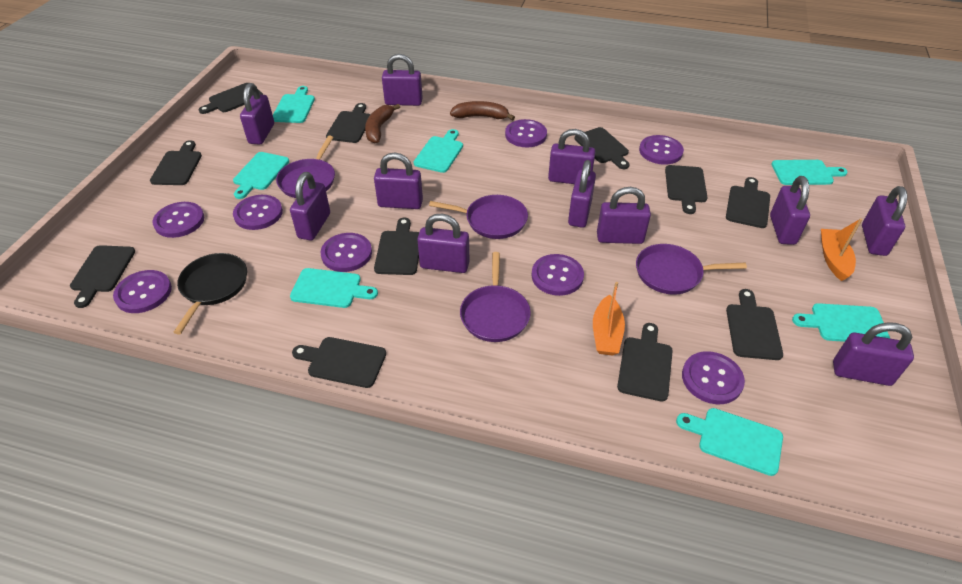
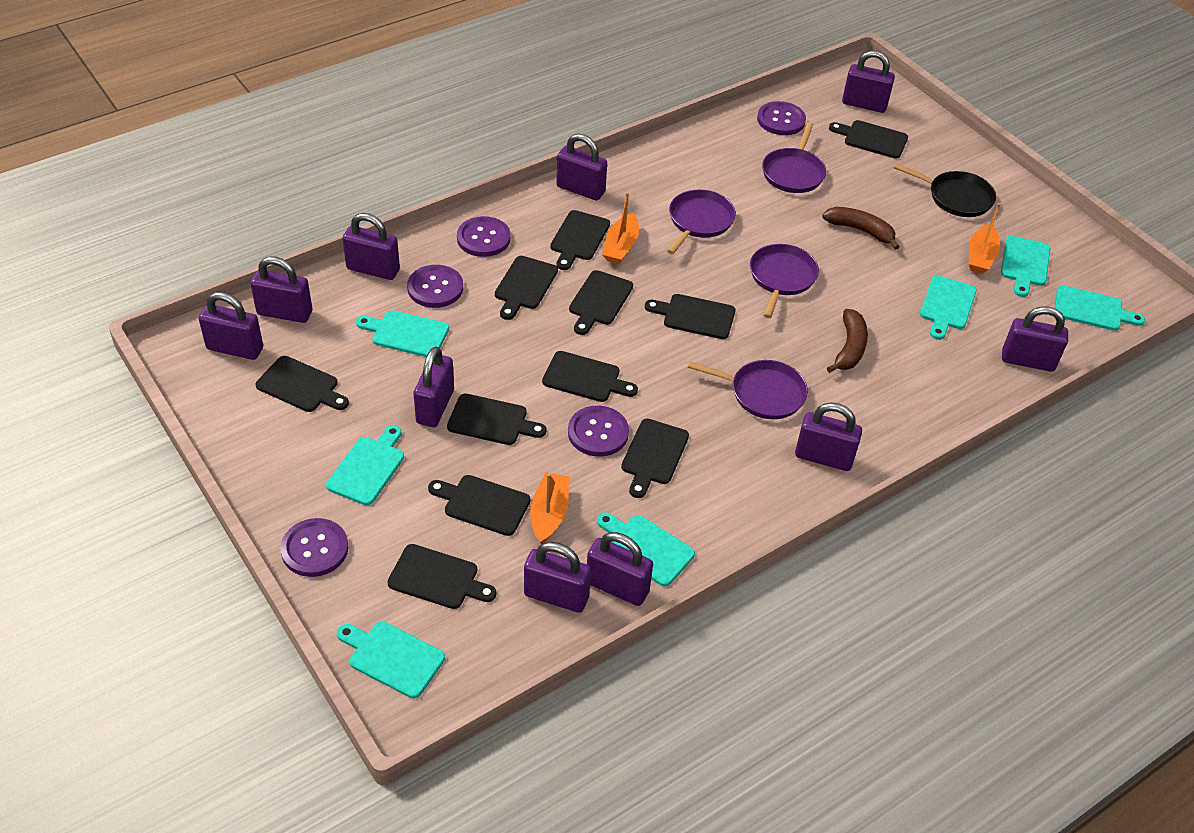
orange boat: [593,282,625,356] [821,218,862,281] = 2 -> [530,472,569,544] [602,192,639,264] [969,203,1000,274] = 3
purple button: [113,270,172,313] [152,202,204,238] [233,195,283,230] [320,233,372,272] [505,119,547,147] [531,254,584,296] [639,135,684,165] [682,351,745,404] = 8 -> [280,518,348,577] [407,265,463,308] [457,216,511,257] [568,406,629,457] [757,101,806,135] = 5
purple padlock: [240,83,274,145] [290,172,330,240] [374,153,423,209] [382,54,423,106] [417,214,469,273] [548,129,595,184] [568,160,596,228] [597,187,651,244] [770,176,810,245] [833,322,914,386] [862,186,907,256] = 11 -> [199,292,263,360] [250,257,312,323] [342,213,400,280] [413,346,454,427] [524,542,591,613] [556,134,607,201] [587,532,653,606] [795,402,862,471] [842,51,895,113] [1002,306,1068,372] = 10

